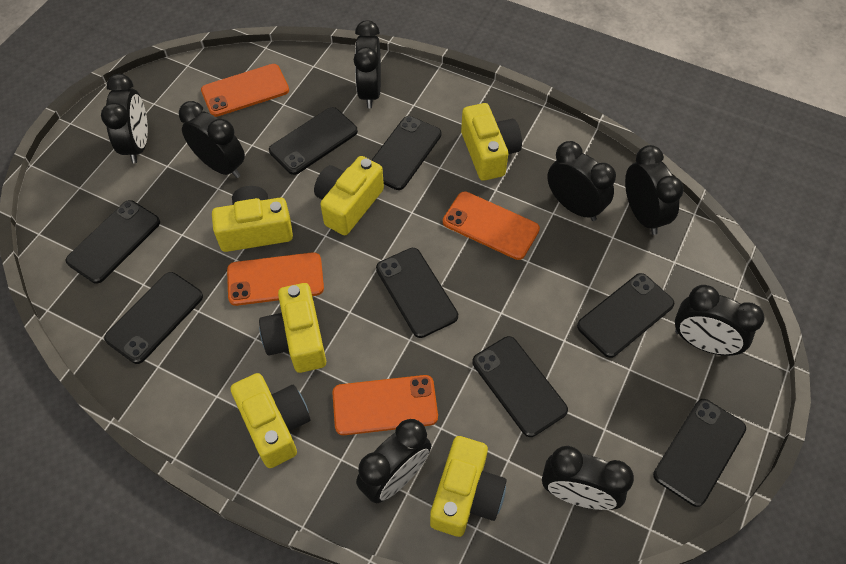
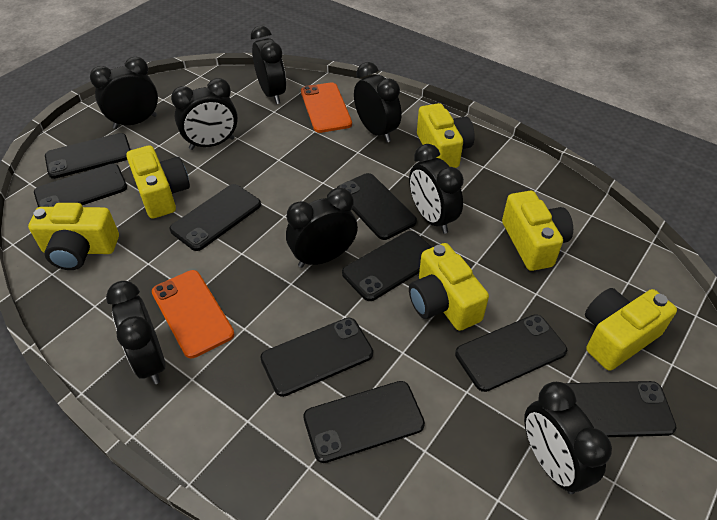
black phone: [66,200,160,284] [104,272,203,364] [269,107,358,175] [372,116,442,190] [376,248,458,338] [472,336,568,437] [577,273,674,358] [653,399,746,507] = 8 -> [34,163,127,207] [45,133,131,179] [170,184,261,251] [260,318,373,397] [303,381,425,463] [337,173,417,240] [342,231,432,301] [455,314,567,392] [565,381,677,437] = 9
orange phone: [201,64,289,117] [227,252,324,306] [332,375,438,435] [443,191,540,260] = 4 -> [152,270,234,358] [301,82,352,133] = 2

